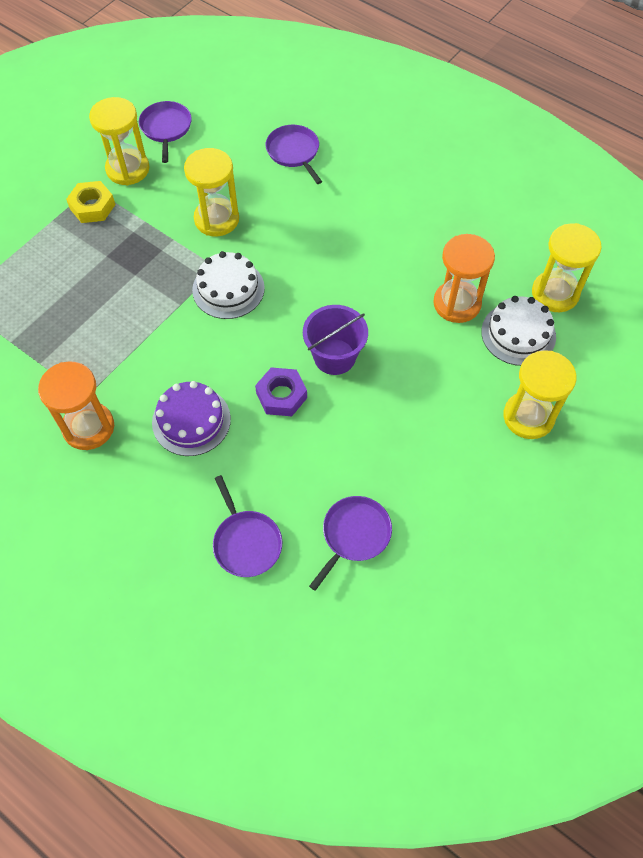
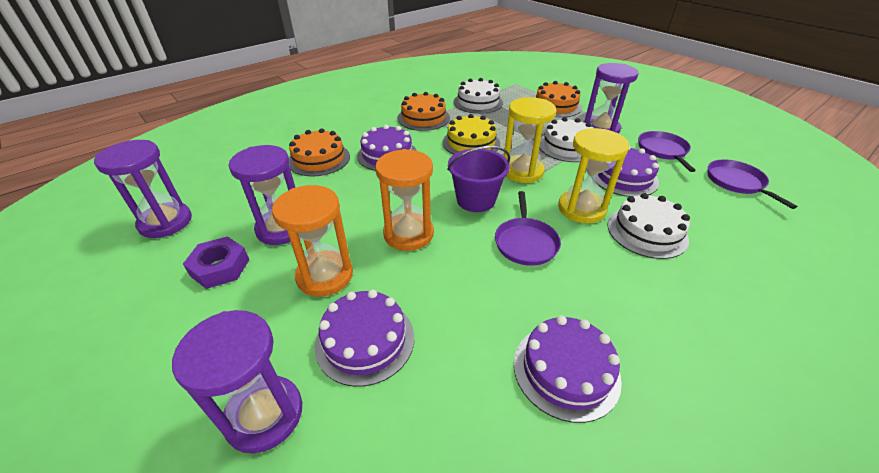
orange cake: none = 0 -> [289,128,350,176] [397,92,450,131] [536,81,582,117] = 3
purple cake: [152,381,231,456] = 1 -> [315,289,414,387] [357,125,417,171] [514,315,622,423] [594,146,659,197] = 4
purple hourglass: none = 0 -> [94,140,192,238] [172,310,302,453] [229,145,295,245] [584,63,639,134] = 4
purple pan: [139,101,192,163] [213,475,282,577] [266,125,322,184] [309,496,392,591] = 4 -> [495,191,561,266] [638,131,696,172] [707,159,797,209] = 3
white cake: [192,251,265,319] [481,296,556,366] = 2 -> [454,78,503,114] [539,117,593,162] [607,193,690,259] = 3
yellow cake: none = 0 -> [443,114,500,155] = 1
yellow hourglass: [89,97,150,185] [184,148,239,236] [503,350,577,439] [532,223,602,312] = 4 -> [504,97,557,183] [558,128,629,223] = 2
yellow nut: [66,181,116,223] = 1 -> none = 0

